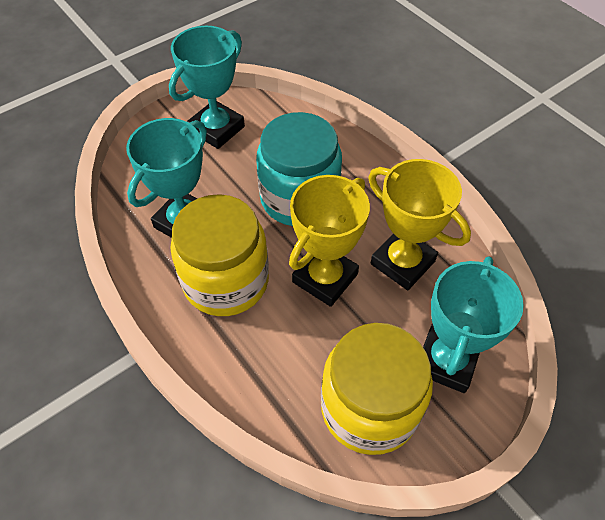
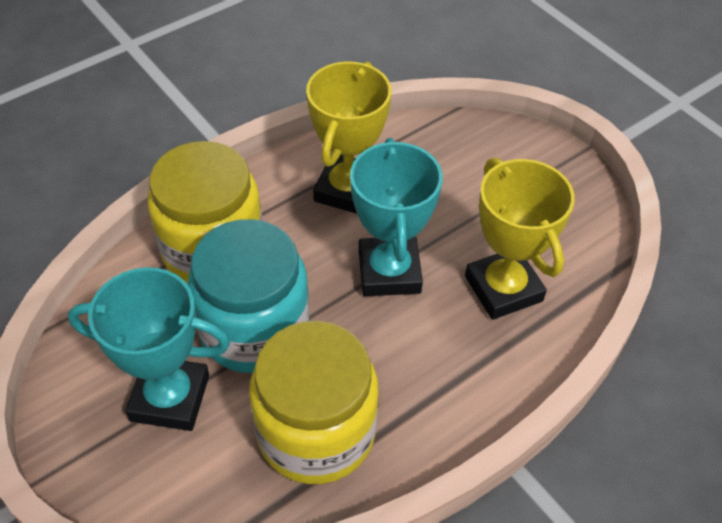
turquoise trophy: [126,118,207,238] [169,26,245,149] [423,256,524,393] = 3 -> [68,267,230,431] [350,138,443,296] = 2

